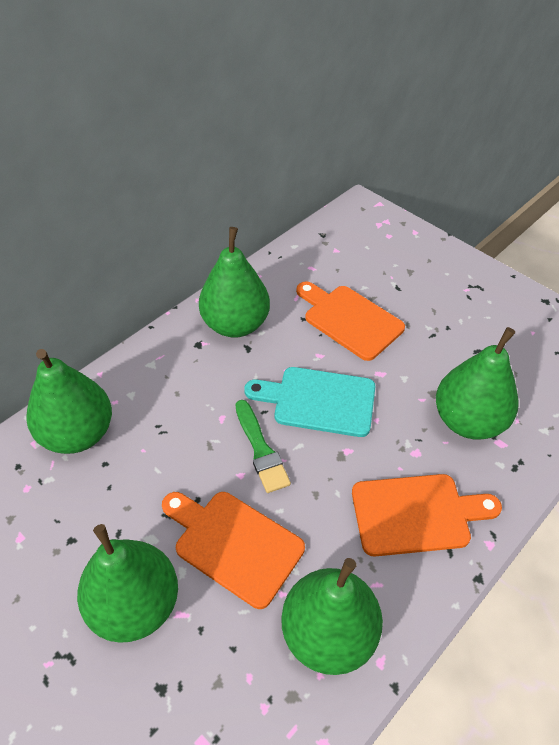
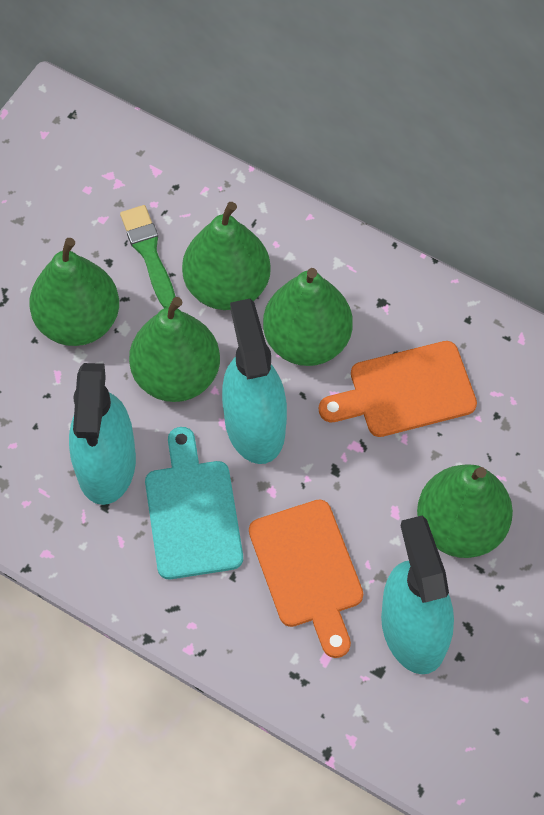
orange cutting board: [162,492,305,609] [296,282,405,361] [352,474,502,557] = 3 -> [249,499,363,658] [319,341,477,437] = 2
turquoise spray bottle: none = 0 -> [69,363,136,505] [222,299,287,464] [381,516,454,674] = 3

